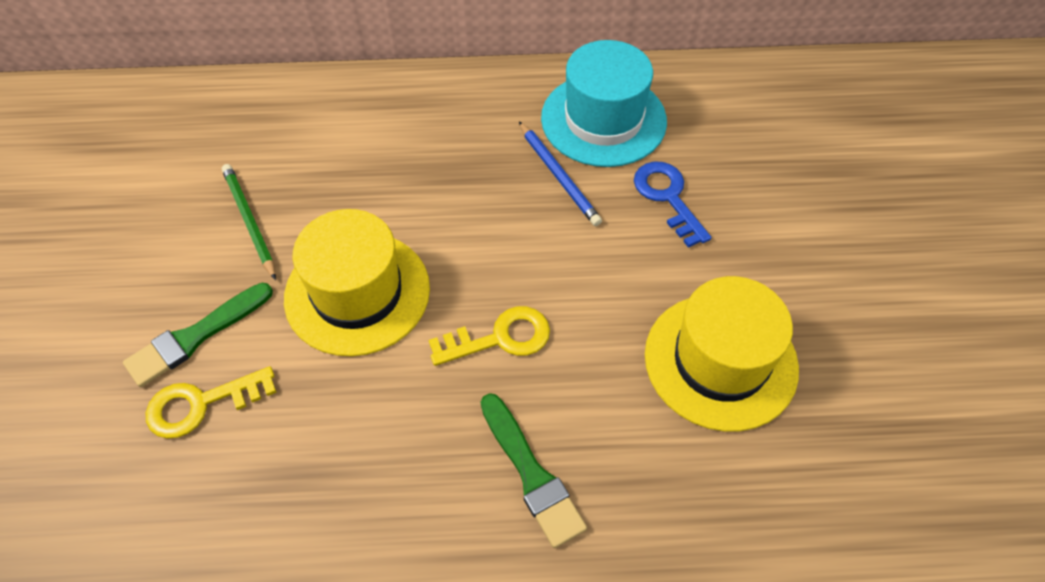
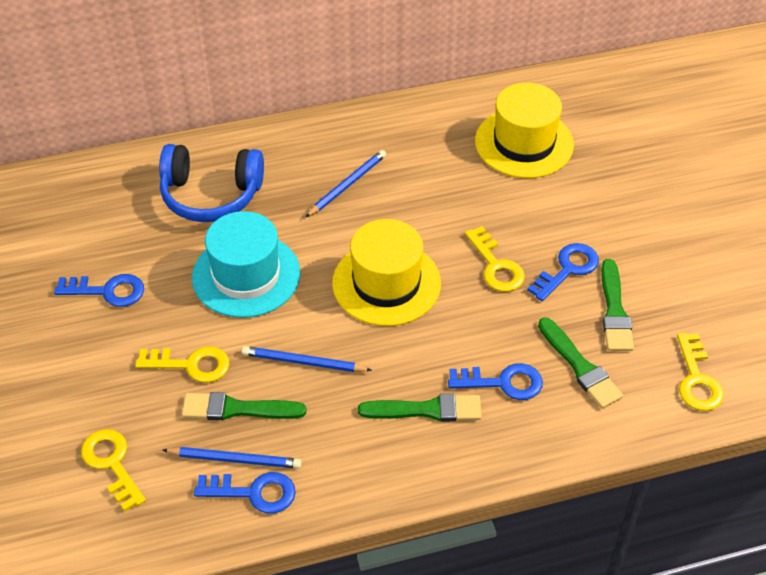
blue headphones: none = 0 -> [159,144,264,222] = 1
blue key: [634,162,711,248] = 1 -> [54,274,144,307] [194,472,296,514] [448,363,543,400] [527,243,599,301] = 4
blue pencil: [519,122,602,226] = 1 -> [162,447,302,469] [242,346,371,372] [306,150,386,217] = 3
green brush: [123,283,273,387] [481,393,587,548] = 2 -> [182,392,307,420] [358,394,482,422] [538,317,623,408] [601,259,634,351] = 4
green pencil: [222,164,276,280] = 1 -> none = 0
yellow key: [146,366,277,438] [429,306,550,366] = 2 -> [81,429,146,511] [135,347,230,383] [465,226,525,292] [677,333,724,411] = 4

